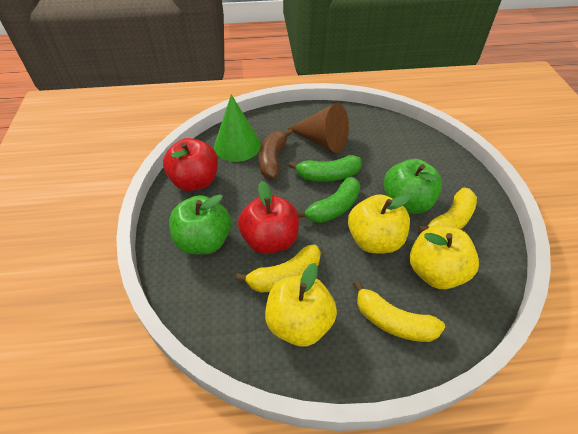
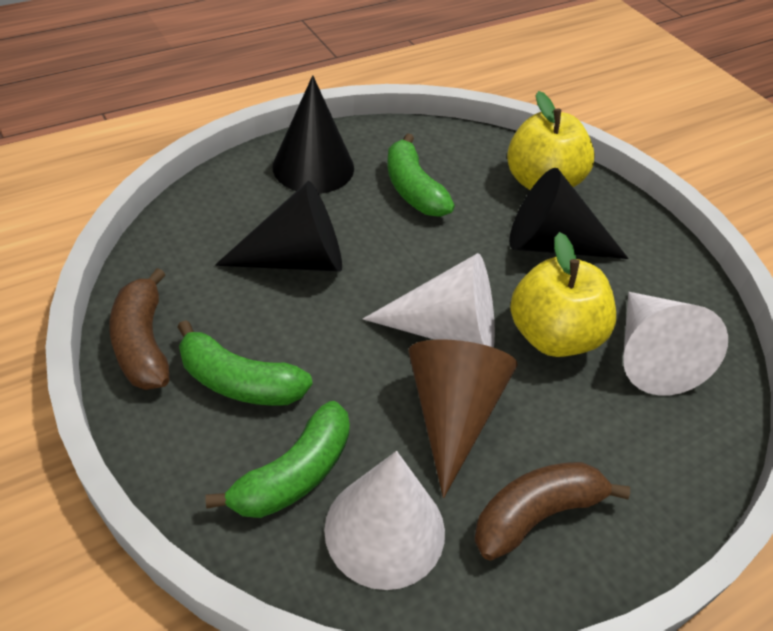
black cone: none = 0 -> [215,181,342,272] [273,75,354,194] [509,168,629,259] = 3
brown banana: [259,129,293,179] = 1 -> [110,268,169,390] [474,462,630,561] = 2
green apple: [169,194,231,254] [384,159,442,214] = 2 -> none = 0
green banana: [288,155,362,182] [297,177,360,223] = 2 -> [178,320,312,406] [205,401,350,518] [387,133,455,217] = 3
green cone: [214,94,261,162] = 1 -> none = 0
red apple: [163,138,218,191] [238,181,299,254] = 2 -> none = 0
white cone: none = 0 -> [324,451,445,590] [363,253,495,348] [623,292,728,396] = 3
yellow apple: [265,263,337,346] [348,193,412,253] [410,226,479,289] = 3 -> [507,91,595,190] [510,232,616,357] = 2
yellow banana: [236,244,321,293] [353,280,445,342] [418,188,477,233] = 3 -> none = 0

